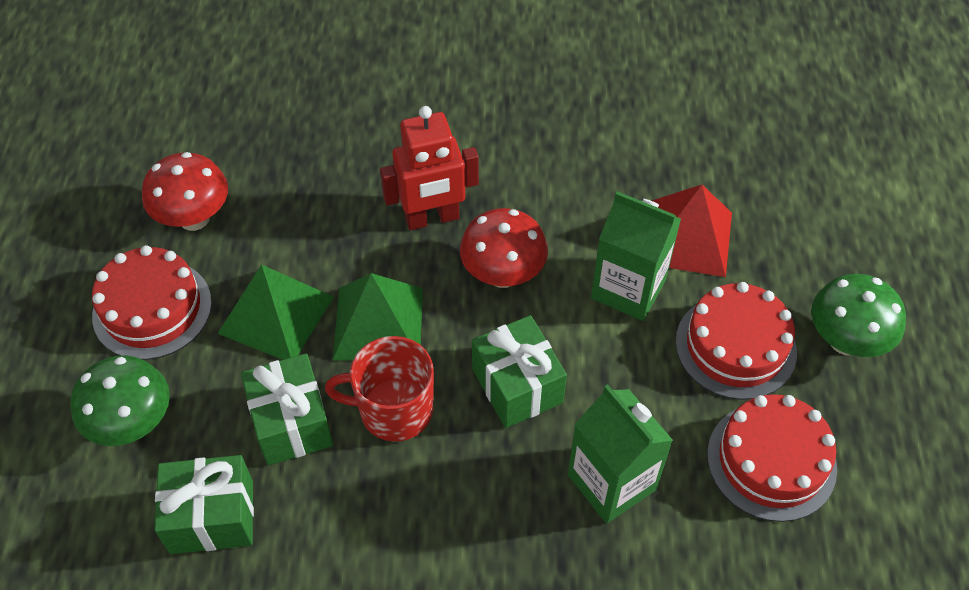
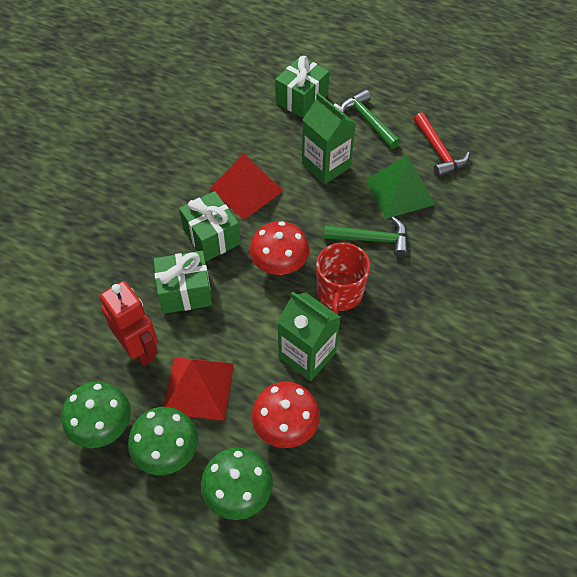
green hammer: none = 0 -> [324,217,408,258] [340,89,401,149] = 2
green mushroom: [70,355,170,446] [811,274,906,357] = 2 -> [62,382,131,448] [128,407,198,475] [201,448,273,520] = 3
green pyramid: [218,264,334,360] [333,273,423,360] = 2 -> [366,155,435,219] = 1
red cake: [92,245,212,360] [676,282,797,400] [707,394,837,522] = 3 -> none = 0
red hammer: none = 0 -> [414,112,470,177] = 1
red pyramid: [652,185,732,277] = 1 -> [163,357,234,420] [210,153,283,220] = 2

